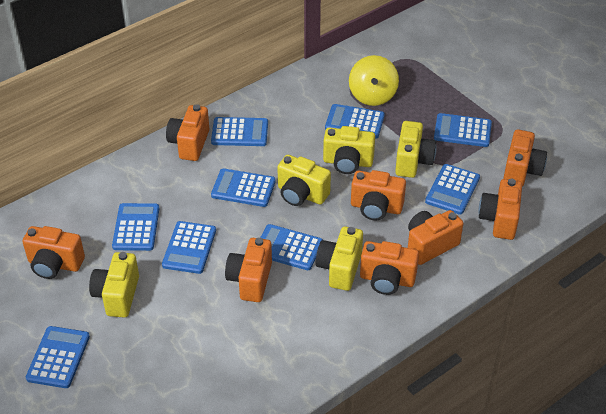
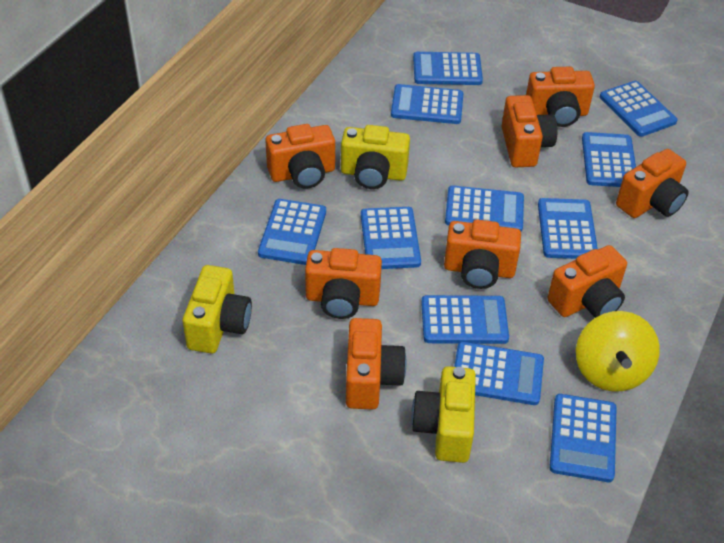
blue calculator: [26,326,90,388] [112,203,159,251] [162,221,216,274] [211,117,268,146] [211,168,276,207] [260,224,323,270] [325,104,385,139] [425,164,480,215] [434,113,492,147] = 9 -> [258,199,326,265] [361,207,421,269] [391,84,464,124] [413,52,483,85] [421,295,509,344] [445,186,524,232] [454,342,544,405] [538,198,598,259] [550,394,617,482] [582,132,636,187] [600,81,678,137] = 11
yellow camera: [89,252,139,318] [277,155,331,206] [316,226,363,291] [323,126,375,174] [395,121,436,178] = 5 -> [183,265,252,353] [341,125,410,189] [411,366,476,463] = 3

